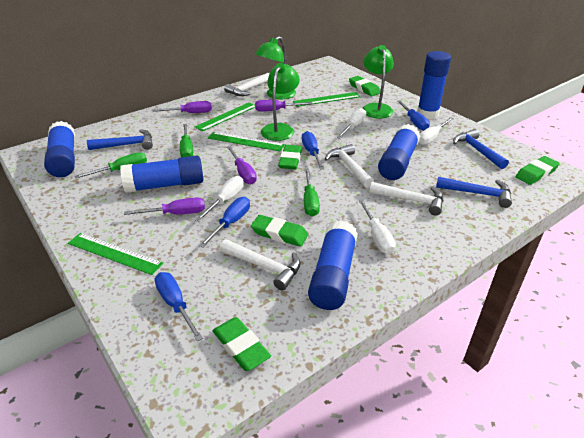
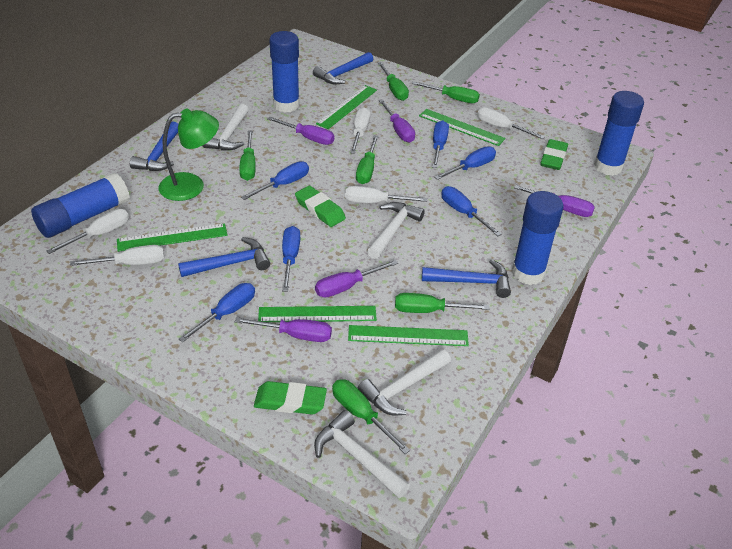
blue glue stick: [44,121,75,177] [120,156,204,193] [308,220,358,310] [378,124,420,180] [417,51,451,120] = 5 -> [31,173,130,238] [270,31,300,113] [512,191,564,285] [594,91,644,176] = 4
blue hammer: [87,129,153,150] [436,177,512,208] [453,129,509,169] = 3 -> [130,121,178,171] [178,237,270,277] [313,52,373,84] [422,259,511,298] = 4
blue screwdriver: [154,272,203,341] [199,197,250,247] [302,131,325,170] [397,101,430,131] = 4 -> [179,283,255,342] [241,161,309,200] [282,226,300,292] [432,120,449,168] [434,146,496,180] [441,186,502,236] = 6
green eraser: [213,317,271,371] [251,215,308,247] [278,145,302,169] [349,76,380,96] [516,156,560,185] = 5 -> [254,381,327,414] [295,186,346,227] [540,139,568,170] = 3
green lamp: [255,36,296,99] [261,63,300,141] [363,45,394,118] = 3 -> [159,109,219,201] = 1
green ruler: [68,233,163,275] [195,102,255,131] [208,132,285,152] [293,92,361,107] = 4 -> [117,223,228,252] [258,306,377,322] [316,85,377,129] [348,325,469,346] [419,109,505,146] = 5
green screwdriver: [75,152,147,178] [180,124,193,157] [304,169,320,217] = 3 -> [239,131,256,181] [332,379,410,454] [356,135,379,184] [378,62,409,101] [395,293,489,313] [412,81,480,103] = 6
purple screwdriver: [124,197,205,215] [153,101,212,113] [227,146,257,185] [255,100,312,112] = 4 -> [235,317,332,342] [267,116,334,145] [315,260,398,298] [379,99,415,143] [514,185,595,217] = 5
white screwdriver: [195,176,244,222] [337,108,366,139] [358,199,396,254] [419,117,454,145] = 4 -> [47,209,129,254] [70,245,164,266] [345,186,427,203] [350,107,370,154] [477,107,545,139] = 5

